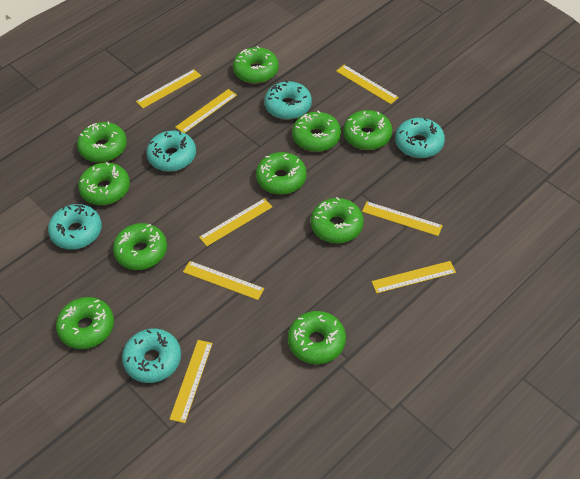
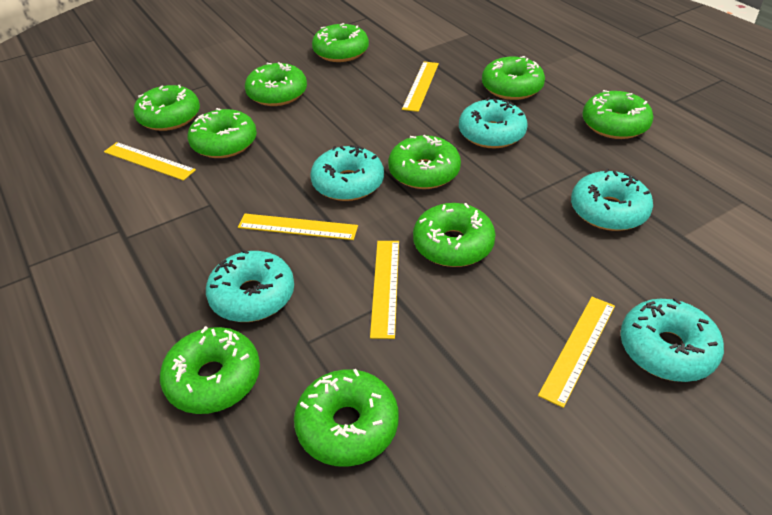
yellow ruler: [136,69,201,108] [169,340,213,423] [176,89,237,133] [183,261,264,300] [199,198,272,246] [336,65,399,104] [362,201,443,236] [372,261,456,293] = 8 -> [104,142,196,181] [238,214,358,240] [370,241,399,339] [402,62,439,112] [538,297,615,408] = 5

